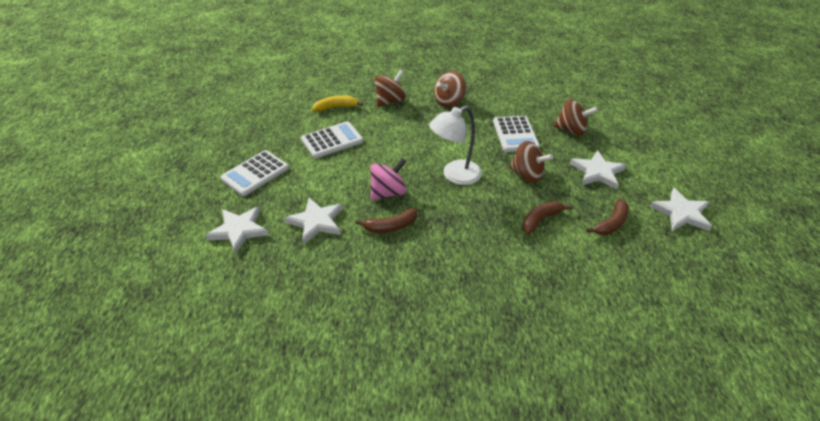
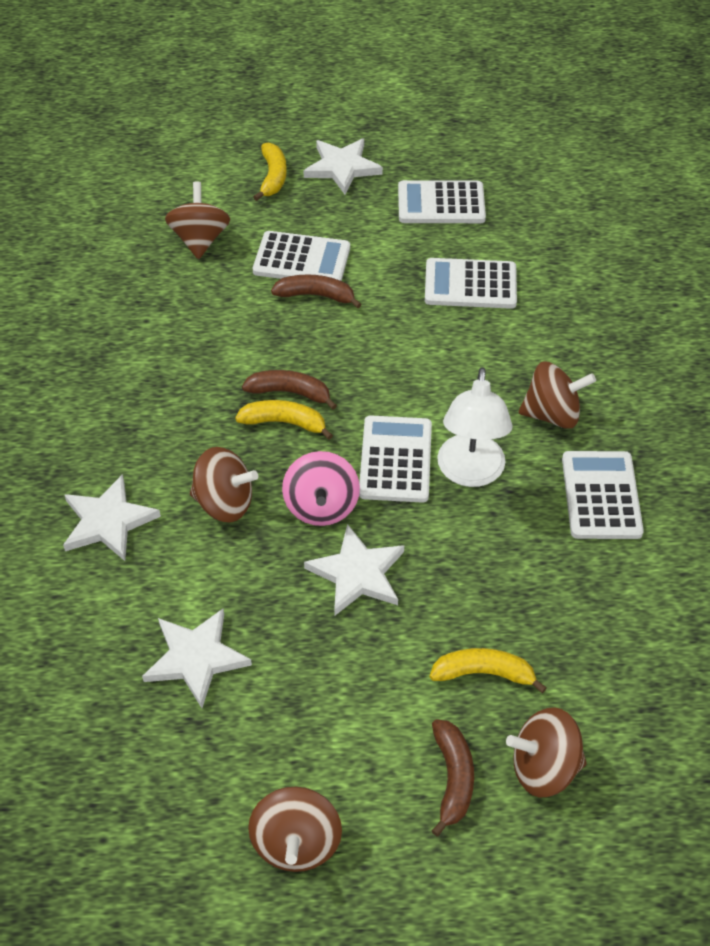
brown spinning top: [375,70,406,107] [434,71,466,107] [509,141,553,183] [554,99,598,136] = 4 -> [165,181,230,259] [190,447,258,522] [248,787,342,872] [506,707,587,797] [519,362,596,429] = 5
white calculator: [220,150,289,196] [301,121,363,158] [493,116,540,152] = 3 -> [253,231,350,281] [359,415,432,503] [398,180,486,223] [425,258,517,309] [562,451,644,539] = 5
yellow banana: [312,96,363,112] = 1 -> [235,400,333,440] [253,142,287,201] [430,648,547,693] = 3

